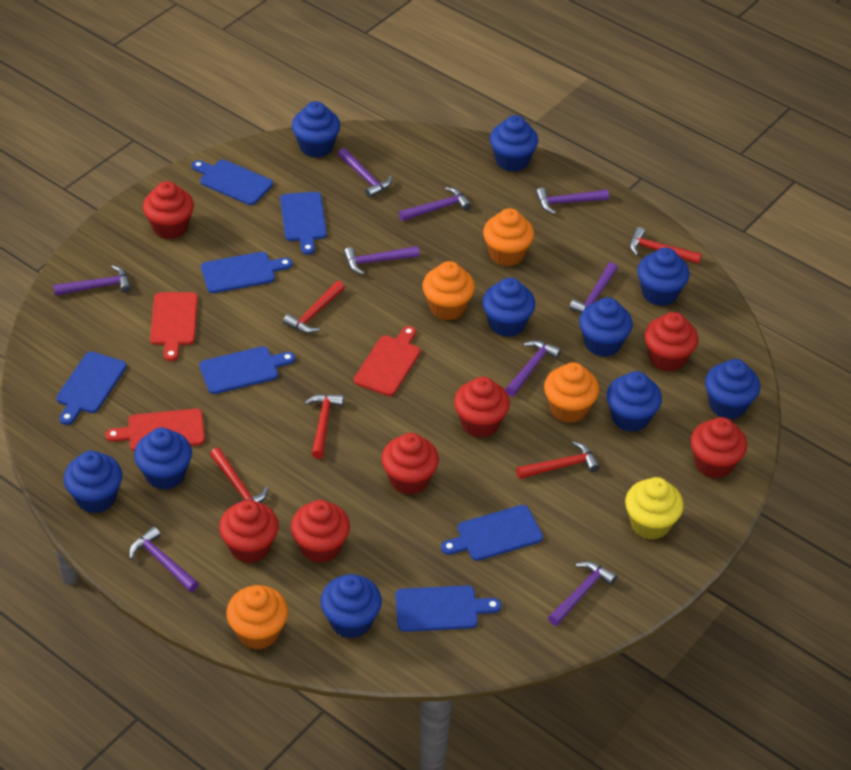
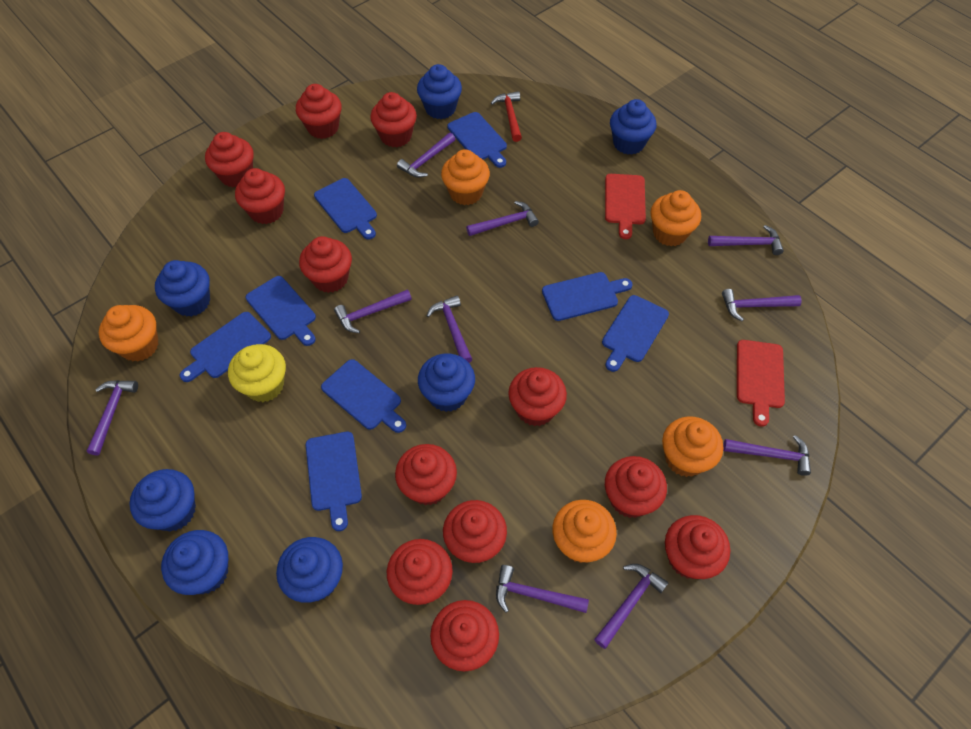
blue cupcake: [64,451,122,514] [134,428,192,490] [292,101,340,158] [321,574,382,638] [482,278,535,337] [490,115,538,172] [579,297,633,357] [606,371,662,432] [637,247,689,306] [705,359,760,419] = 10 -> [129,469,196,532] [155,260,210,317] [161,530,228,595] [276,537,343,603] [417,64,462,119] [418,353,475,412] [610,99,656,155] = 7
blue cutting board: [56,352,126,425] [192,160,273,205] [199,346,295,394] [201,252,292,293] [280,192,327,255] [395,585,501,632] [441,505,543,561] = 7 -> [180,312,271,382] [246,276,316,346] [306,432,362,531] [314,178,377,239] [321,359,406,433] [447,112,507,168] [542,272,633,321] [602,295,669,372] = 8
orange cupcake: [226,585,288,650] [422,261,475,320] [483,208,534,267] [544,362,599,423] = 4 -> [99,305,159,362] [441,149,490,205] [552,500,617,563] [651,190,701,246] [662,416,723,477] = 5
purple hammer: [53,265,131,296] [129,527,199,592] [338,148,392,198] [344,246,420,275] [399,187,472,221] [505,340,561,397] [536,188,609,214] [548,561,617,626] [569,262,618,313] = 9 -> [87,380,138,456] [334,289,412,333] [397,133,455,178] [427,295,472,363] [466,201,539,236] [496,565,589,613] [594,564,669,649] [708,225,784,255] [722,289,802,321] [723,435,811,476] = 10
red cupcake: [143,181,194,239] [219,500,279,563] [291,500,350,563] [381,433,439,495] [454,377,510,438] [644,312,698,372] [690,417,747,479] = 7 -> [205,132,254,188] [235,168,285,224] [296,84,342,139] [299,236,352,293] [370,92,417,147] [387,539,453,605] [395,444,457,505] [430,600,499,671] [443,500,507,563] [508,367,567,426] [605,456,667,518] [665,515,730,579] = 12
red cutting board: [105,409,205,451] [150,292,198,361] [354,326,421,396] = 3 -> [605,174,646,239] [737,340,785,427] = 2
red hammer: [210,448,268,505] [283,281,345,333] [304,394,344,459] [516,441,600,479] [630,227,702,264] = 5 -> [491,91,522,142] = 1

